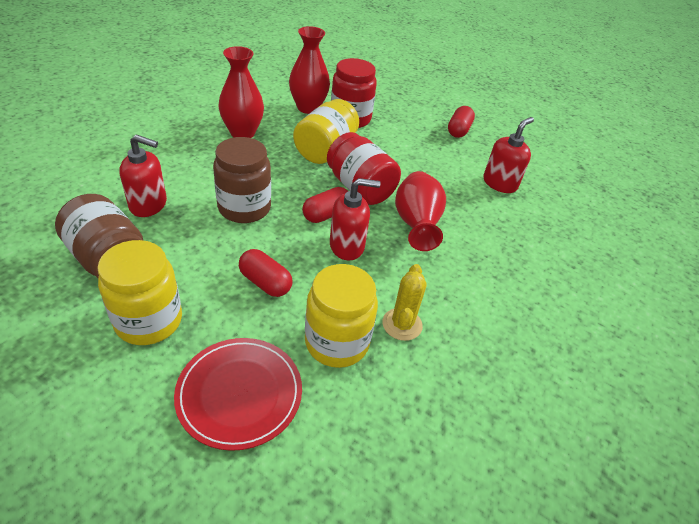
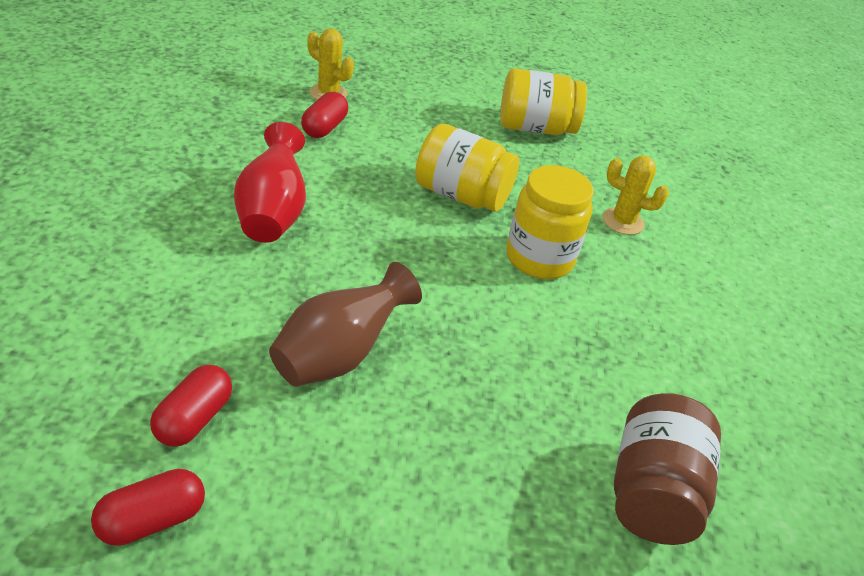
brown jar: [55,194,144,278] [213,137,271,223] = 2 -> [614,393,721,545] = 1
brown vase: none = 0 -> [269,262,422,387] = 1
red jar: [327,132,401,205] [331,58,377,128] = 2 -> none = 0
red plate: [174,338,302,451] = 1 -> none = 0
red soap dispenser: [119,134,167,217] [330,178,381,261] [483,117,534,193] = 3 -> none = 0
red vase: [219,46,264,138] [289,26,330,114] [395,171,446,251] = 3 -> [234,122,306,243] = 1
yellow cactus: [382,264,427,341] = 1 -> [307,28,354,100] [603,155,669,235] = 2

